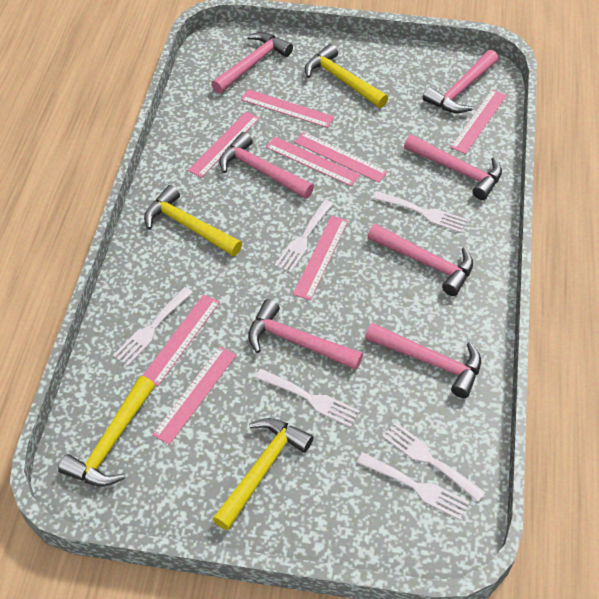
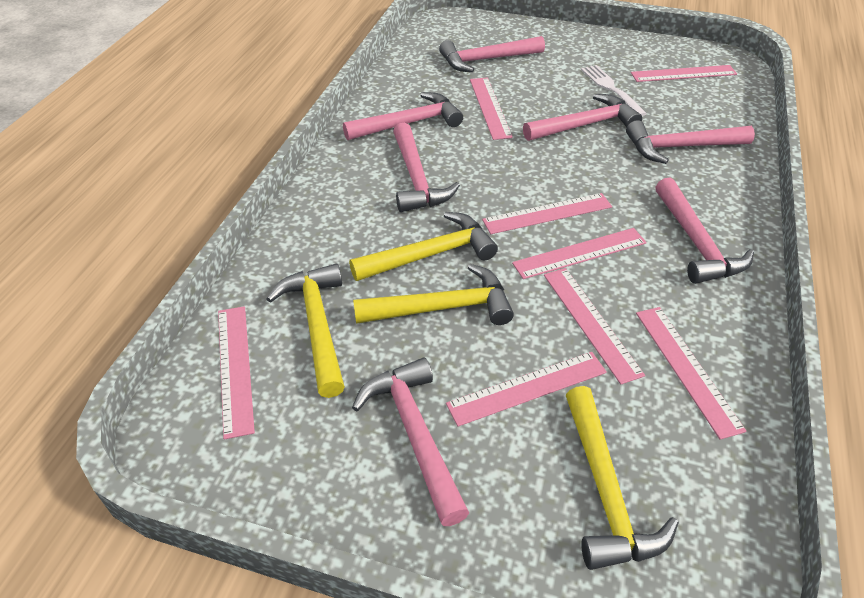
white fork: [113,287,193,366] [255,369,360,428] [275,200,333,273] [357,453,469,520] [373,191,467,233] [382,422,486,502] = 6 -> [581,65,647,116] = 1

